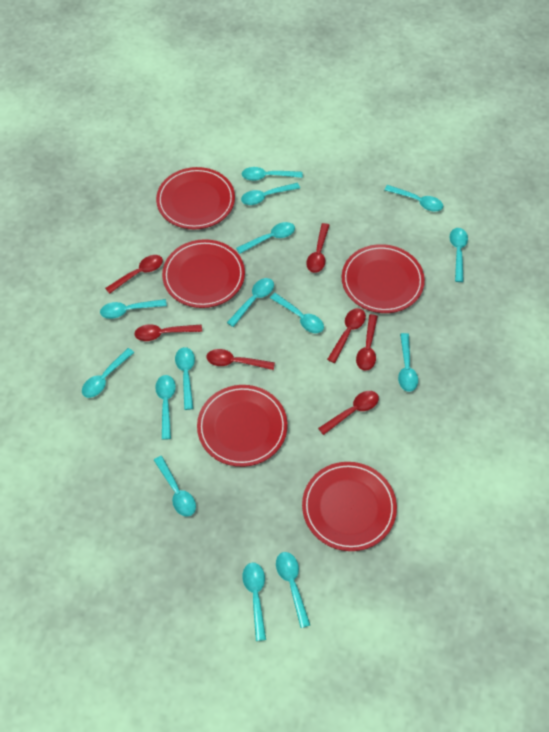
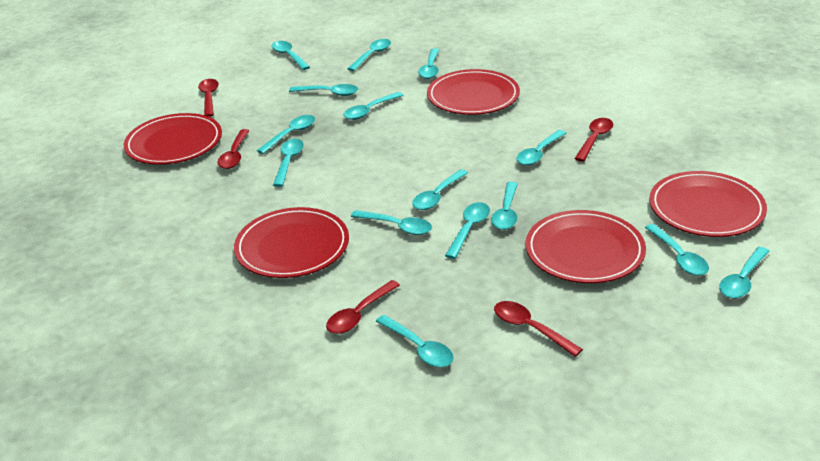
red spoon: [105,255,163,294] [134,324,202,341] [207,349,275,370] [306,223,330,273] [318,391,379,435] [327,308,366,363] [356,314,378,371] = 7 -> [198,79,219,117] [218,129,249,169] [326,280,400,334] [494,301,583,357] [575,118,613,162] = 5

